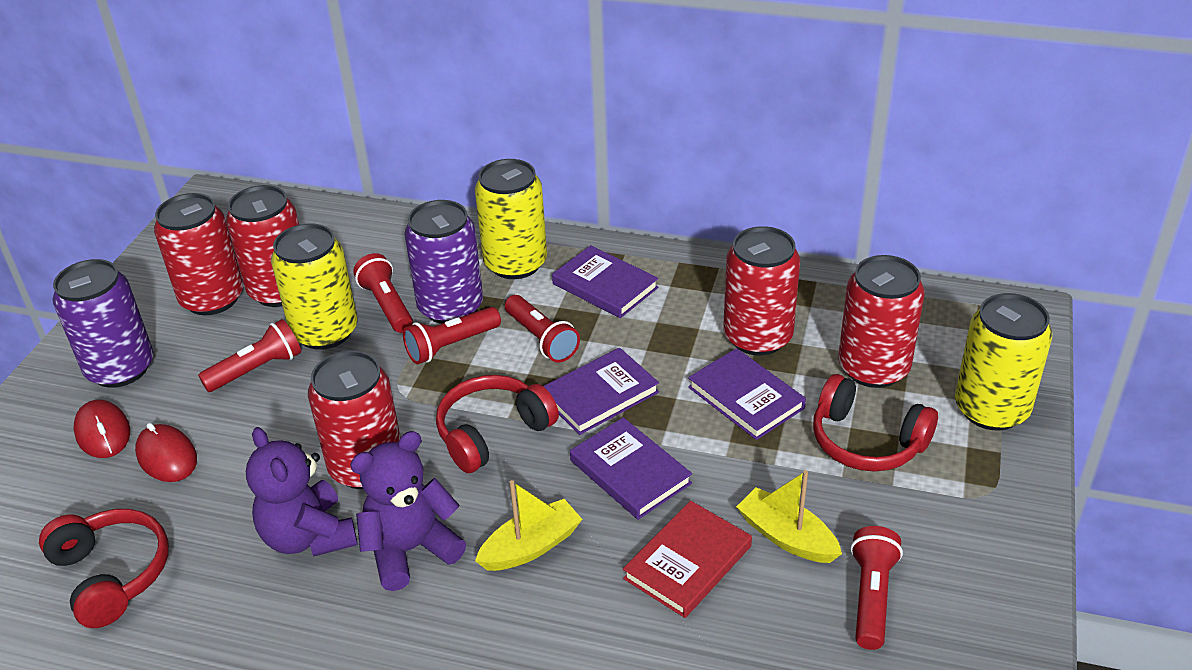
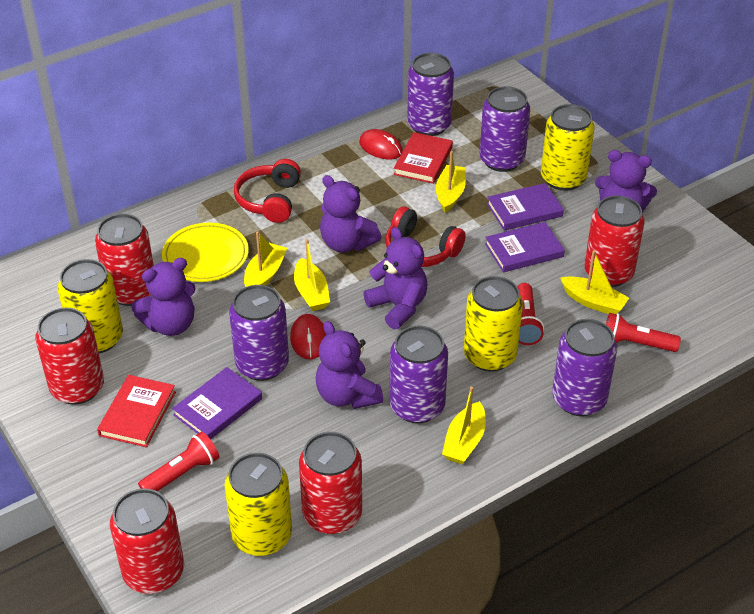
purple book: [543,348,659,435] [552,245,658,318] [570,417,692,520] [688,348,806,440] = 4 -> [172,367,262,439] [485,222,565,273] [487,183,564,231] = 3
purple can: [52,259,154,388] [404,200,483,324] = 2 -> [229,285,289,381] [390,326,448,423] [407,53,454,136] [480,86,530,172] [552,319,617,416] = 5
purple teddy bear: [246,427,358,557] [350,431,466,591] = 2 -> [131,258,196,336] [316,321,383,409] [320,175,381,253] [363,227,427,329] [595,150,657,212] = 5
red book: [623,501,752,618] = 1 -> [97,375,176,447] [394,132,453,184] = 2
red flashlight: [198,319,301,392] [353,253,413,333] [403,307,501,364] [505,295,580,363] [851,526,903,650] = 5 -> [138,432,219,491] [517,283,544,345] [606,313,681,352] = 3
red headphones: [39,509,169,628] [436,375,559,473] [813,374,938,472] = 3 -> [234,159,301,223] [385,207,466,267] = 2
yellow boat: [475,480,582,571] [736,470,842,563] = 2 -> [244,231,287,287] [294,239,330,311] [436,151,466,213] [442,387,486,464] [560,250,629,314] = 5
yellow can: [271,223,358,350] [475,159,547,279] [955,293,1052,430] = 3 -> [58,259,123,353] [225,453,292,556] [464,276,523,372] [541,104,595,191] = 4
yellow plate: none = 0 -> [162,223,249,282] = 1

